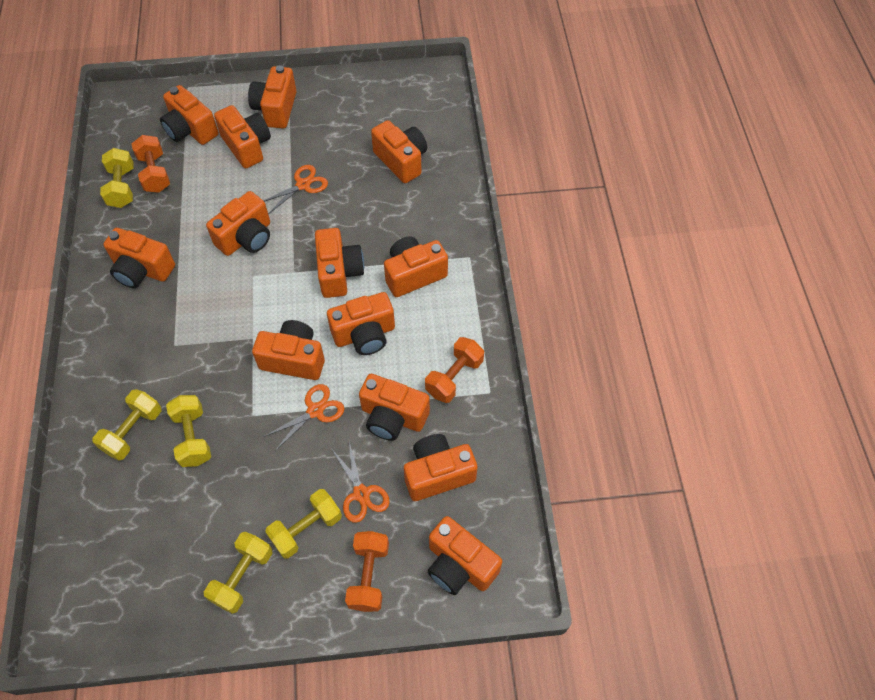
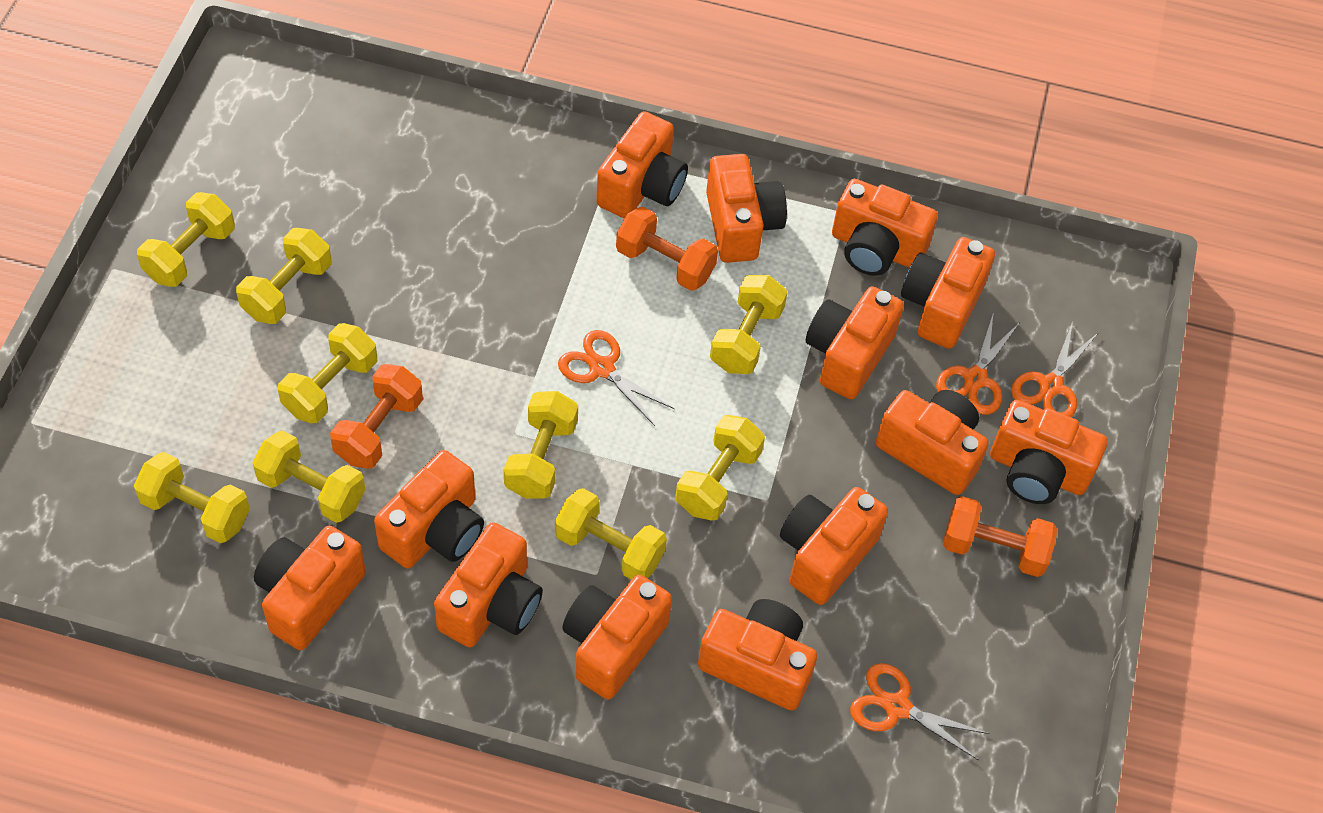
orange scissors: [264,165,328,214] [264,384,344,451] [331,442,390,523] = 3 -> [558,330,675,426] [850,663,990,760] [936,312,1019,415] [1011,321,1099,417] = 4
yellow dumbbell: [92,389,162,460] [100,148,134,208] [166,395,211,467] [204,532,273,614] [265,489,342,559] = 5 -> [134,452,250,543] [137,192,235,287] [236,228,331,324] [253,430,366,523] [278,323,377,423] [504,391,578,499] [555,488,667,580] [675,415,765,521] [710,275,788,374] = 9

